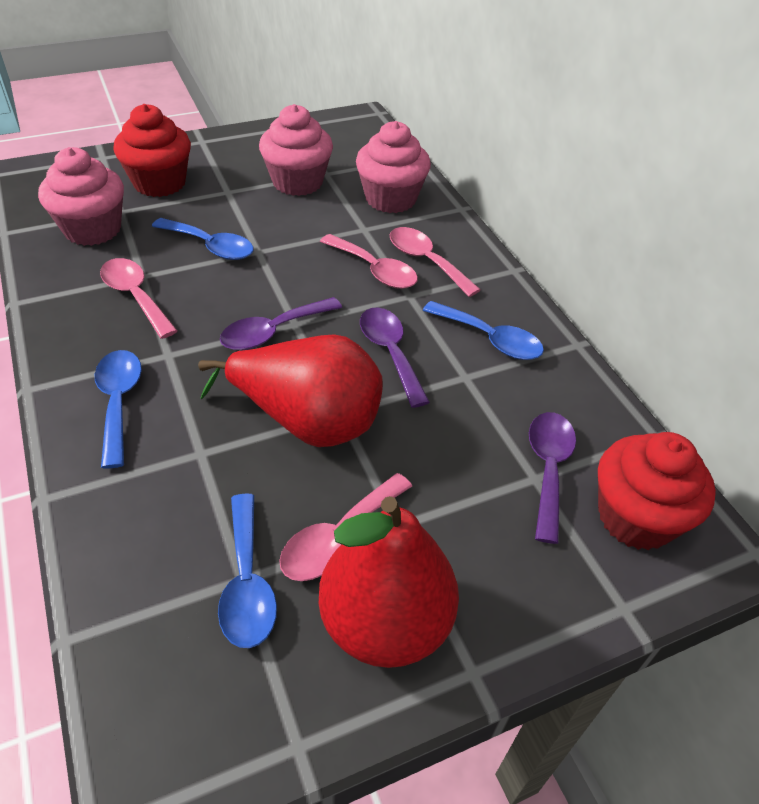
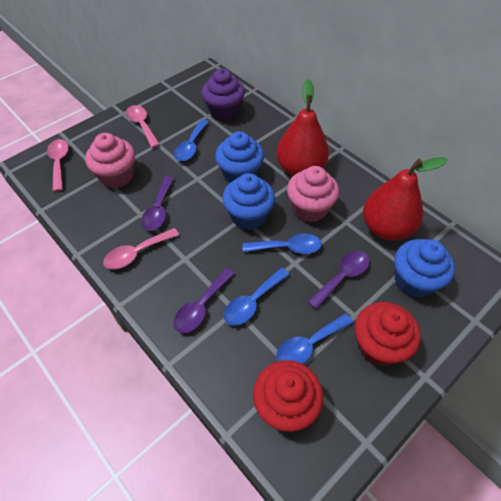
blue cupcake: none = 0 -> [215,131,264,183] [222,173,275,230] [394,239,455,298] = 3
pink cupcake: [38,147,124,246] [259,104,333,196] [356,121,431,213] = 3 -> [85,133,135,188] [287,166,339,222] = 2
pink spoon: [100,258,178,339] [279,473,412,581] [320,234,418,289] [390,227,481,297] = 4 -> [47,139,69,191] [103,228,179,269] [126,105,160,148] = 3
purple cupcake: none = 0 -> [202,69,245,121] = 1

